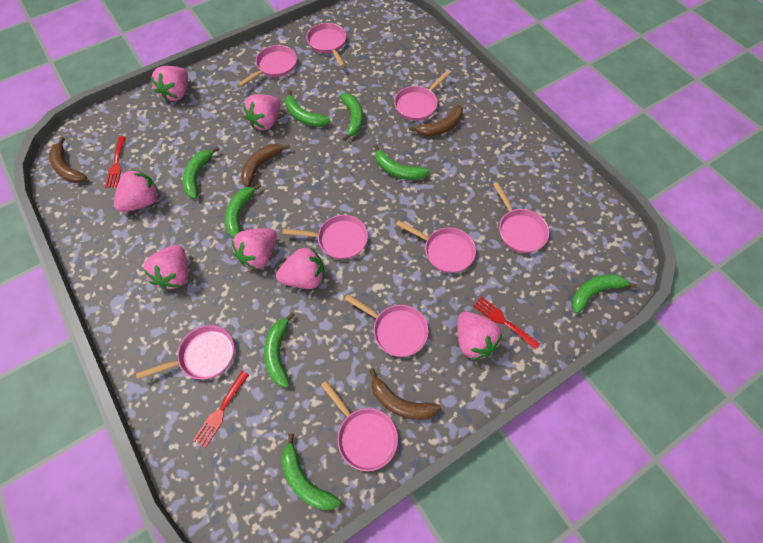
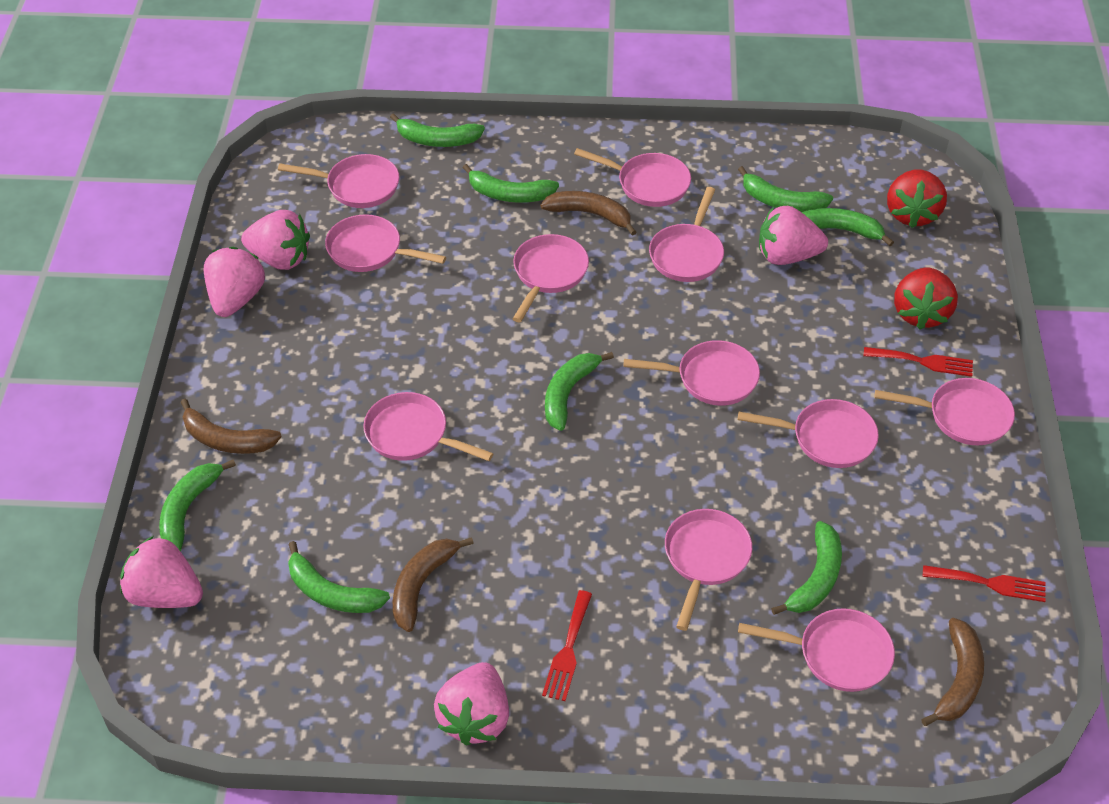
pink pan: [136,325,234,379] [238,45,297,87] [282,215,368,259] [307,23,346,67] [321,381,398,471] [345,294,429,357] [394,70,450,121] [396,220,476,273] [493,182,549,253] = 9 -> [278,154,399,208] [325,214,446,272] [363,392,494,461] [513,234,589,322] [574,148,691,207] [624,340,760,406] [649,187,724,282] [665,509,752,631] [738,399,879,468] [738,608,895,692] [874,378,1015,445] = 11
pink strawberry: [114,169,159,212] [143,245,188,290] [151,66,188,102] [232,228,277,269] [243,94,281,130] [276,247,324,289] [457,312,502,360] = 7 -> [120,536,203,608] [204,247,265,317] [241,210,310,270] [434,662,509,746] [759,206,828,265] = 5
red strawberry: none = 0 -> [887,169,947,228] [894,268,958,330] = 2

